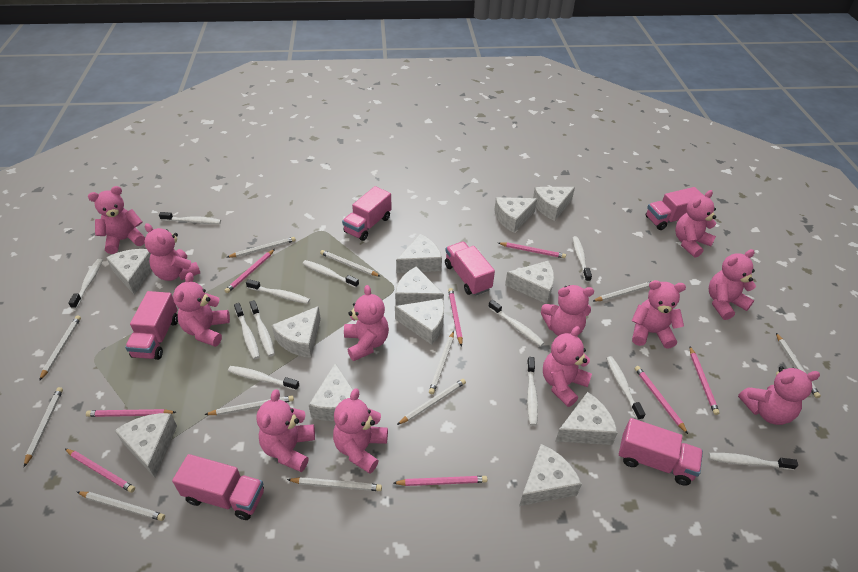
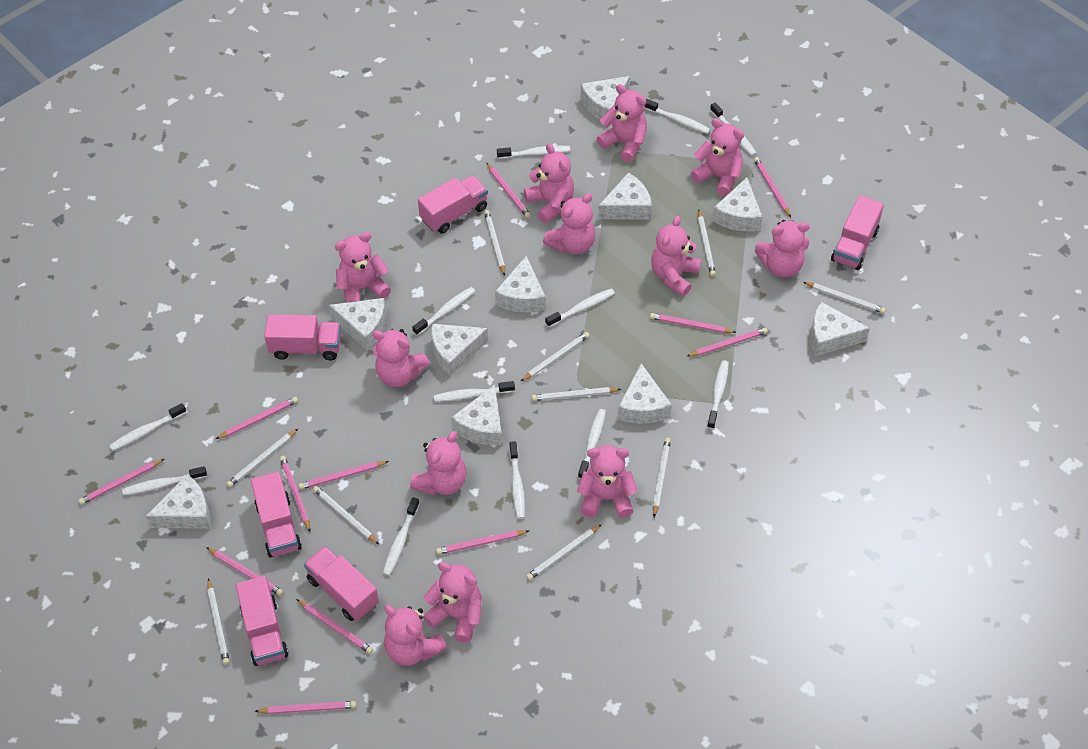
pink pencil: [65,449,135,493] [86,409,176,417] [224,249,275,293] [393,476,487,486] [448,288,463,347] [498,242,566,258] [635,366,688,434] [690,347,720,415] = 8 -> [78,459,164,505] [206,547,283,596] [216,397,298,439] [254,701,356,714] [280,456,310,532] [296,599,373,654] [298,461,389,490] [436,530,529,555] [486,162,531,218] [650,313,736,333] [686,328,768,357] [754,157,791,217] = 12
white cheese: [106,249,152,295] [115,413,177,478] [272,306,321,358] [309,363,360,421] [395,266,444,306] [395,298,444,345] [396,234,442,273] [494,197,537,233] [505,261,554,304] [519,444,582,506] [533,187,575,221] [555,392,618,445] = 12 -> [146,474,211,529] [329,298,386,350] [431,324,488,376] [451,384,502,445] [495,256,546,312] [581,76,630,120] [598,172,652,219] [618,363,672,424] [712,177,762,231] [811,302,870,356] = 10
white pencil: [24,387,63,467] [39,316,81,381] [77,491,165,521] [204,395,294,415] [226,237,296,258] [287,477,382,491] [320,250,381,277] [397,379,466,425] [429,331,454,394] [593,281,652,301] [776,333,821,398] = 11 -> [207,578,230,665] [226,429,298,487] [313,486,379,544] [484,210,505,276] [521,332,590,381] [526,524,602,581] [532,387,621,401] [653,437,671,517] [698,210,716,277] [803,282,886,314] = 10

